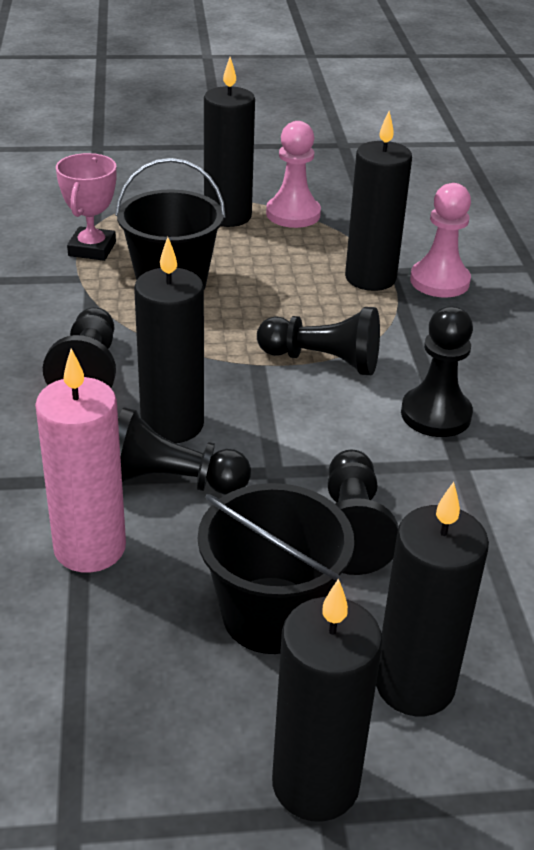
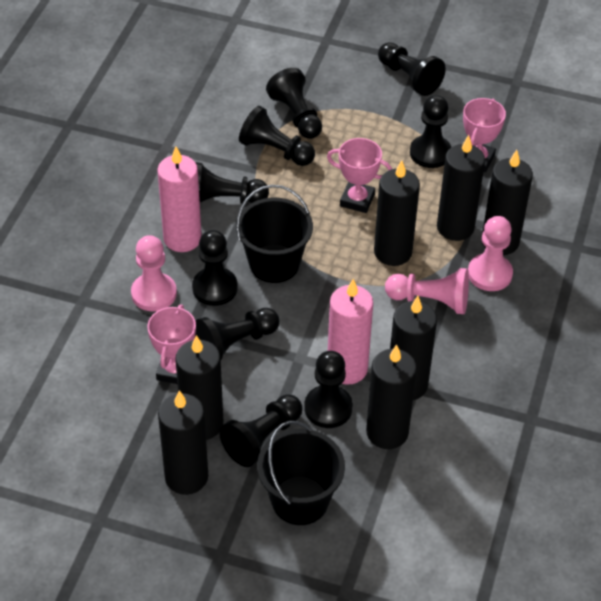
black candle: [134,237,204,443] [204,57,255,227] [272,578,383,821] [345,111,412,291] [376,482,489,716] = 5 -> [158,390,208,495] [175,335,223,440] [366,344,417,449] [374,160,420,266] [390,296,437,400] [437,135,485,241] [482,150,533,255] = 7
black pawn: [43,307,116,388] [118,407,251,495] [257,307,380,375] [328,450,398,575] [401,306,473,437] = 5 -> [192,230,238,306] [195,162,269,204] [195,308,279,360] [219,394,303,467] [239,106,315,166] [266,68,322,139] [304,351,353,428] [378,42,445,96] [410,95,451,168] = 9
pink candle: [35,349,126,573] = 1 -> [157,146,202,252] [328,279,373,385] = 2
pink pawn: [266,121,321,228] [410,183,471,298] = 2 -> [131,235,177,311] [385,268,469,314] [468,216,513,291] = 3
pink trophy: [56,153,117,261] = 1 -> [147,305,196,384] [327,138,392,213] [463,98,506,172] = 3

